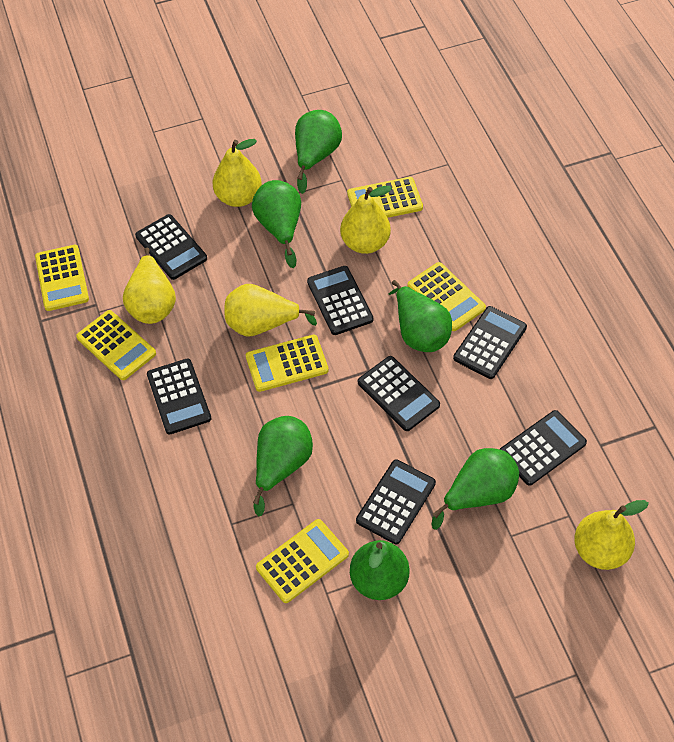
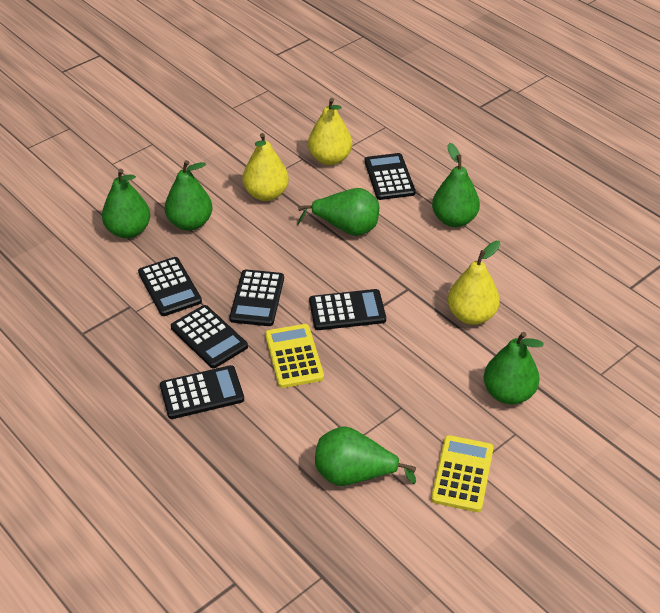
black calculator: [135,214,207,280] [147,358,211,435] [307,266,373,335] [356,459,436,544] [358,356,440,431] [453,306,527,379] [500,410,587,486] = 7 -> [138,257,202,316] [160,365,244,419] [171,305,248,368] [229,269,284,326] [309,289,386,330] [364,153,416,200] = 6
yellow calculator: [35,245,89,311] [76,310,156,380] [246,335,329,392] [256,519,349,603] [347,177,423,218] [407,262,486,331] = 6 -> [265,324,324,388] [431,435,494,512] = 2
yellow pear: [123,248,176,324] [213,139,262,207] [224,284,317,336] [340,186,392,254] [574,500,649,570] = 5 -> [243,133,289,201] [308,98,352,165] [448,241,500,325] = 3

